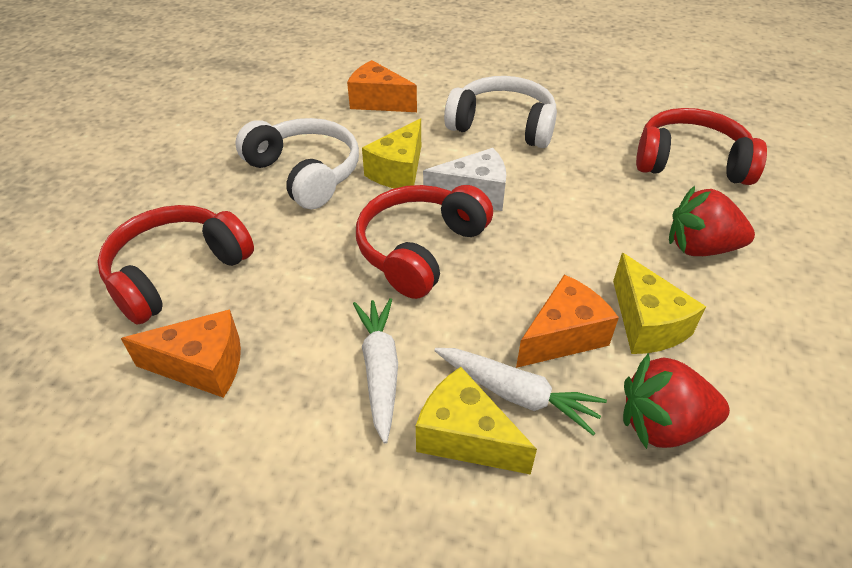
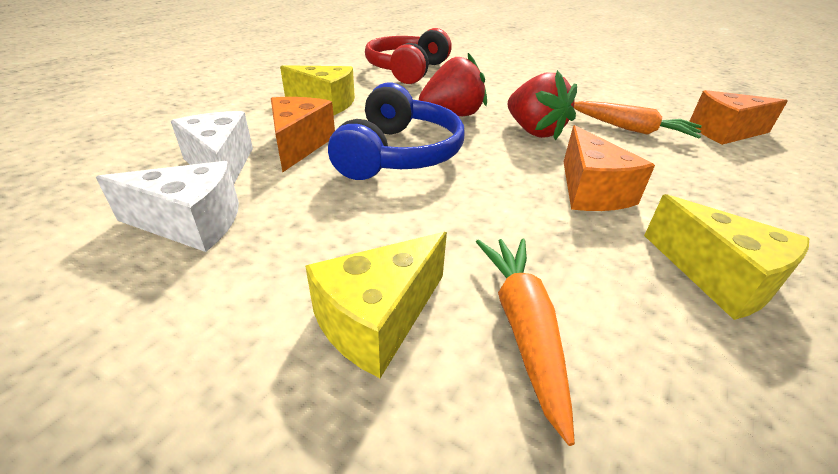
blue headphones: none = 0 -> [328,82,464,180] = 1
orange carrot: none = 0 -> [476,238,575,446] [574,101,702,138] = 2
red headphones: [97,205,254,325] [356,185,493,299] [636,108,767,185] = 3 -> [365,28,452,84] = 1
white carrot: [353,298,398,444] [434,348,607,435] = 2 -> none = 0
white cheese: [423,148,506,211] = 1 -> [96,161,239,252] [171,111,253,183] = 2
white headphones: [235,118,359,209] [444,76,557,148] = 2 -> none = 0

